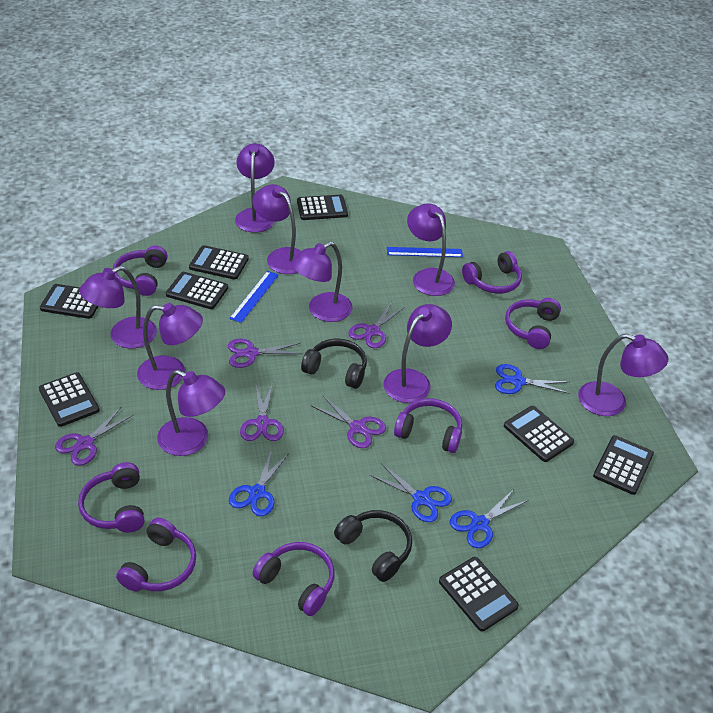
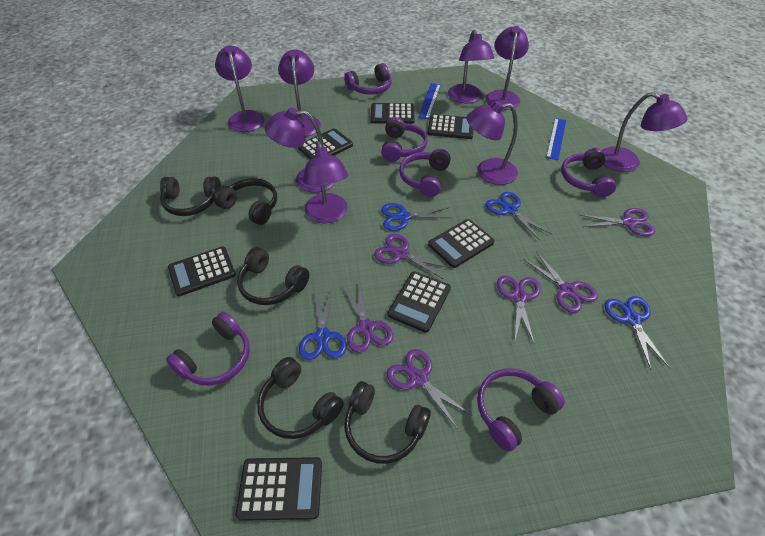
black calculator: [39,372,100,427] [40,284,98,319] [166,272,228,309] [189,245,249,280] [297,195,348,220] [439,557,519,632] [504,406,574,462] [593,435,654,495] = 8 -> [168,247,236,296] [236,457,322,521] [298,128,353,159] [370,103,415,124] [388,271,451,333] [427,114,474,139] [428,219,495,268] = 7
black headphones: [301,338,367,389] [334,510,412,582] = 2 -> [160,177,221,216] [214,178,277,225] [237,247,309,305] [257,357,344,439] [344,381,431,464] = 5
purple headphones: [78,462,144,533] [113,246,168,296] [116,518,196,592] [253,542,334,616] [394,398,462,453] [462,251,522,294] [505,298,561,349] = 7 -> [166,312,250,385] [344,63,392,95] [381,117,428,162] [399,149,451,197] [477,368,565,452] [561,148,616,197] = 6
purple lamp: [79,266,157,349] [137,303,203,390] [157,370,225,456] [235,143,275,233] [252,184,301,274] [291,242,353,322] [383,304,452,403] [407,204,455,296] [578,334,668,416] = 9 -> [215,46,265,132] [265,108,335,193] [278,50,321,137] [303,141,348,223] [448,30,495,103] [466,101,518,185] [485,26,529,110] [602,92,687,172] = 8
purple scissors: [55,407,133,466] [228,339,302,368] [240,384,284,441] [312,395,386,448] [348,301,406,348] = 5 -> [342,281,393,353] [374,234,451,279] [387,349,473,429] [497,275,541,343] [523,251,598,313] [580,208,655,236] = 6

